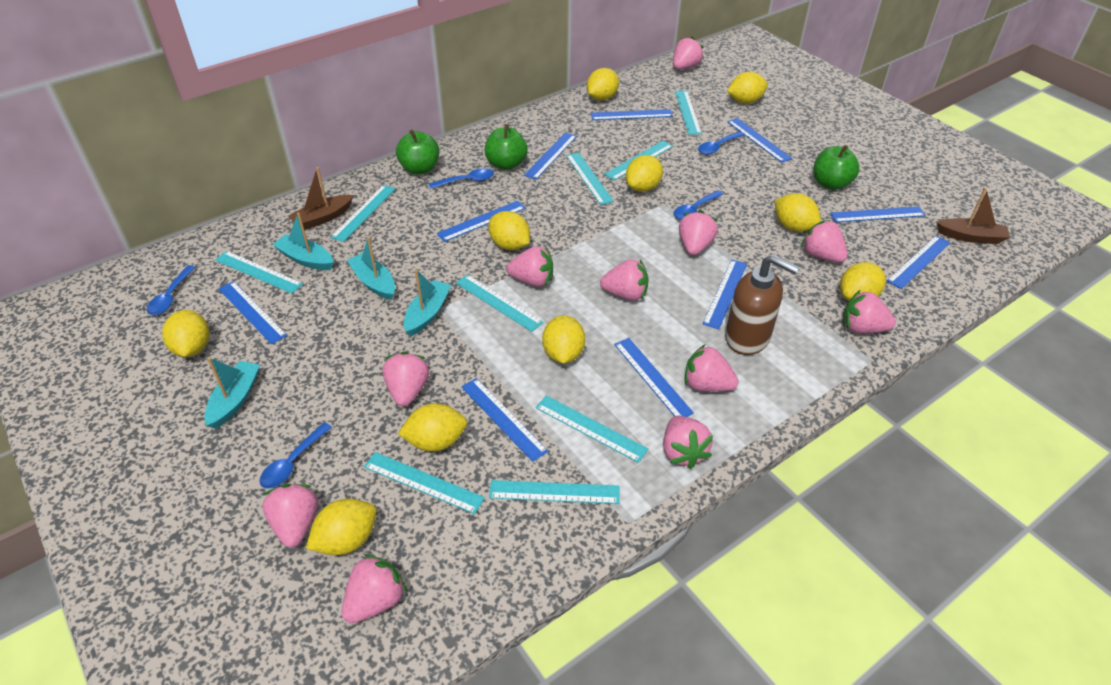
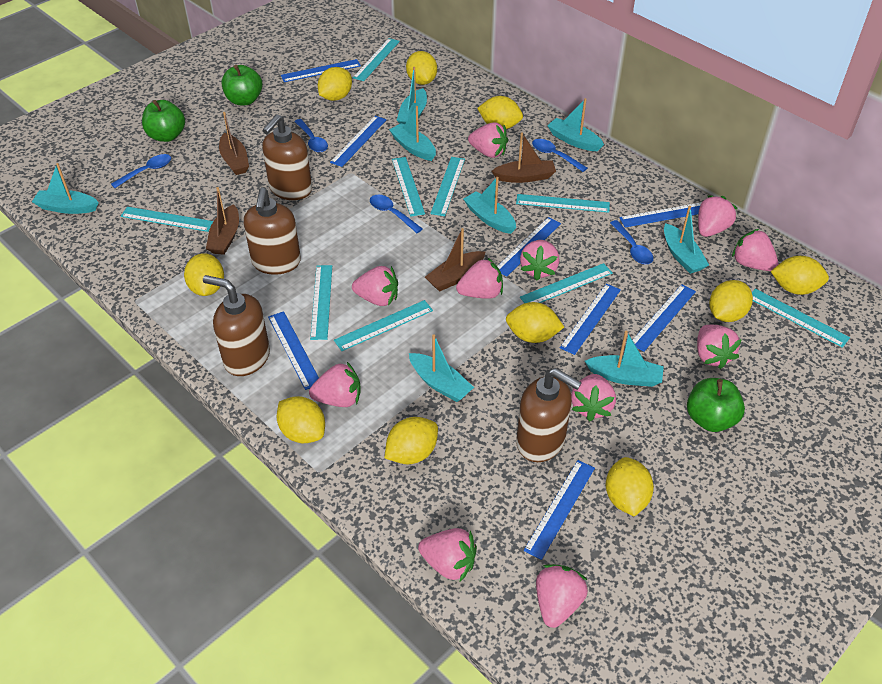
blue ruler: [218,281,287,344] [437,200,526,242] [461,378,548,462] [524,132,577,180] [591,109,673,120] [614,338,694,417] [703,260,747,329] [727,118,792,163] [830,206,926,223] [887,235,950,289] = 10 -> [268,311,319,390] [281,59,361,82] [330,116,387,167] [497,217,561,277] [524,460,595,560] [560,284,621,355] [619,202,702,228] [633,284,696,352] = 8
brown boat: [288,167,353,230] [936,187,1010,244] = 2 -> [206,187,239,255] [219,112,249,175] [425,228,486,292] [492,132,556,183] = 4
brown soap dispenser: [725,254,799,355] = 1 -> [203,275,270,376] [244,188,301,275] [262,114,312,200] [516,368,582,462] = 4
turquoise boat: [204,357,260,429] [272,213,334,270] [347,237,395,300] [404,269,451,336] = 4 -> [32,163,99,214] [389,106,436,161] [397,67,427,125] [409,334,474,402] [463,177,516,234] [547,98,604,151] [585,331,664,387] [664,206,709,274] = 8

